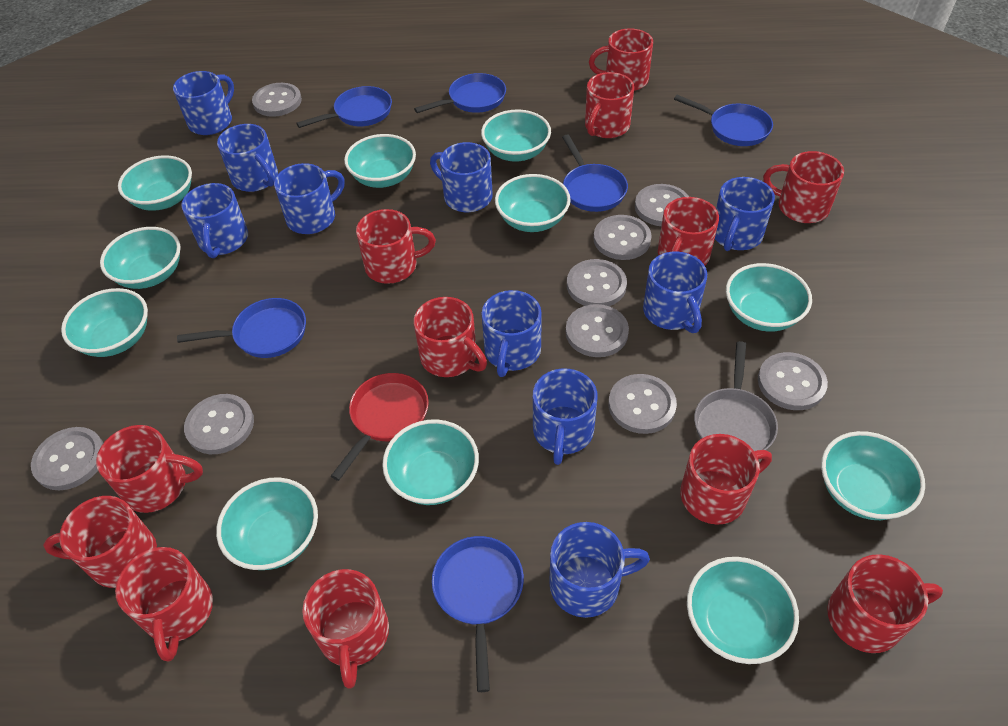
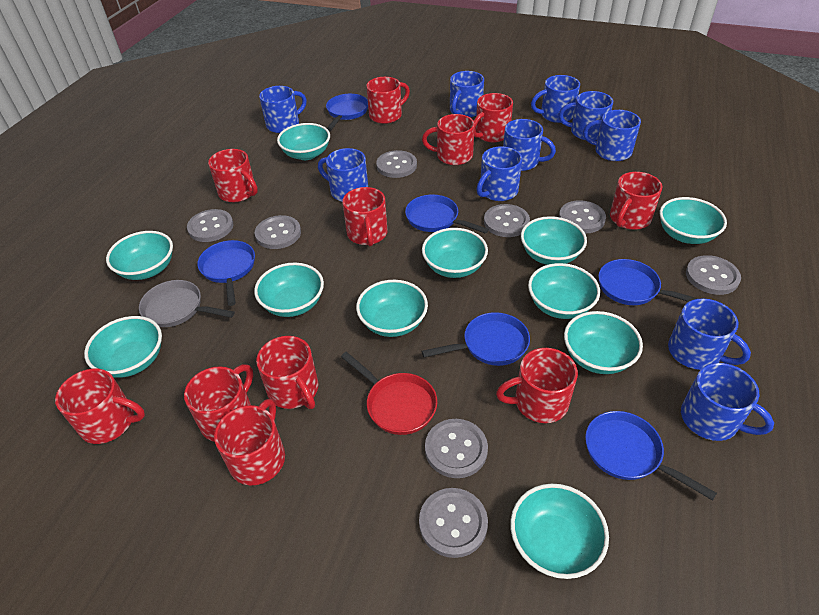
grey button: [31,427,103,490] [184,394,254,454] [252,83,302,117] [566,304,629,357] [567,259,627,306] [593,215,652,260] [609,374,677,434] [635,184,689,226] [758,352,828,410] = 9 -> [187,209,234,242] [255,215,301,249] [376,150,417,178] [419,488,488,558] [425,419,488,478] [484,204,530,237] [559,200,606,233] [686,255,741,295] = 8
red mug: [43,496,157,588] [96,425,203,513] [115,547,213,662] [302,569,389,689] [356,209,436,284] [414,297,487,377] [585,72,634,138] [589,28,653,91] [658,197,719,266] [680,434,772,525] [763,151,844,223] [827,554,943,653] = 12 -> [55,369,145,444] [184,364,253,442] [208,149,258,202] [214,399,285,485] [256,336,318,409] [342,187,388,246] [366,77,410,124] [422,114,475,165] [474,93,513,142] [496,348,578,423] [610,172,662,230] = 11

